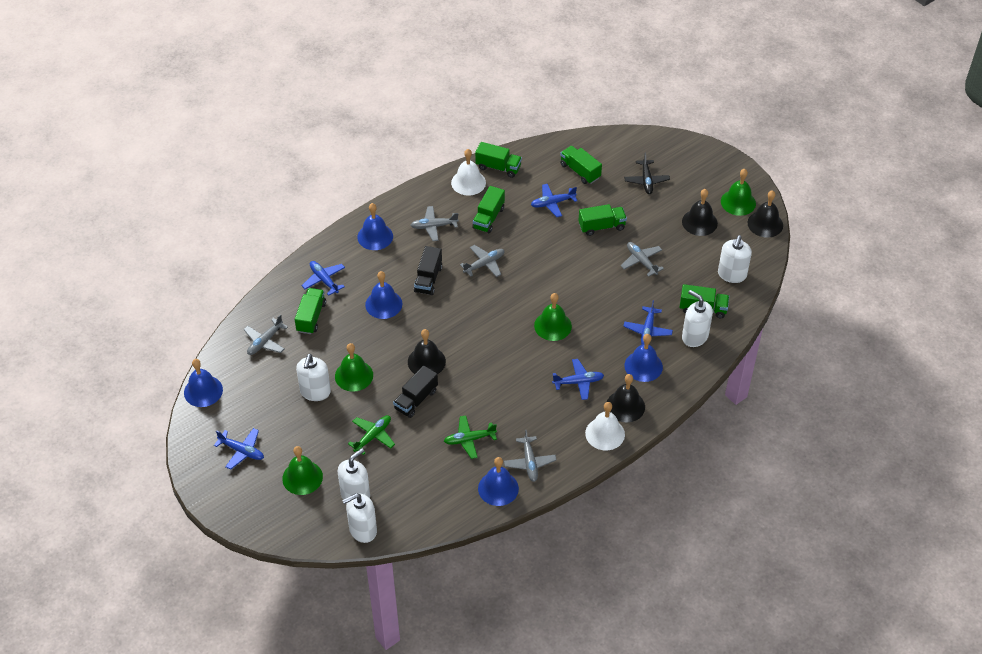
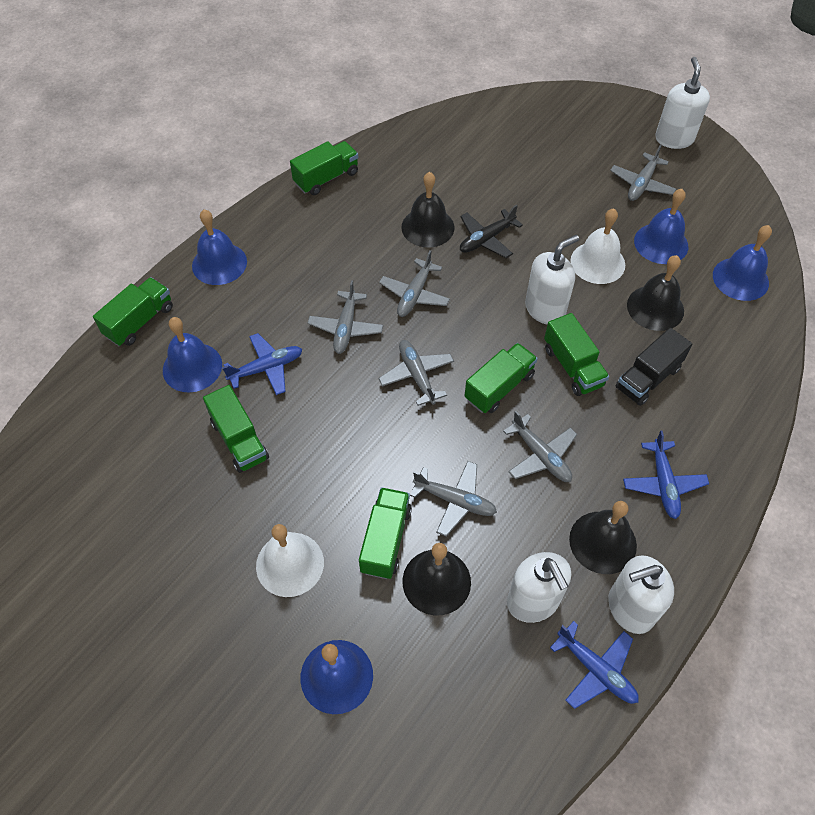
black truck: [393,365,438,418] [414,246,442,295] = 2 -> [615,327,692,406] = 1
blue plane: [214,428,264,470] [302,261,345,296] [531,184,577,217] [552,359,604,400] [623,300,673,344] = 5 -> [222,333,302,395] [550,621,639,709] [623,431,709,519] = 3
green bell: [282,446,323,495] [335,343,373,392] [534,293,572,341] [721,169,756,216] = 4 -> none = 0
green plane: [348,415,395,455] [444,415,497,459] = 2 -> none = 0
grey plane: [244,314,288,355] [410,206,459,241] [460,245,504,277] [504,430,557,482] [621,242,664,277] = 5 -> [308,280,383,354] [378,340,454,406] [379,250,450,317] [410,461,497,537] [503,411,577,482] [610,144,676,201] = 6
white soap dispenser: [296,354,331,401] [337,448,370,500] [342,493,377,543] [682,290,713,347] [718,235,752,283] = 5 -> [507,552,571,623] [525,235,579,324] [608,555,674,634] [655,57,710,149] = 4

